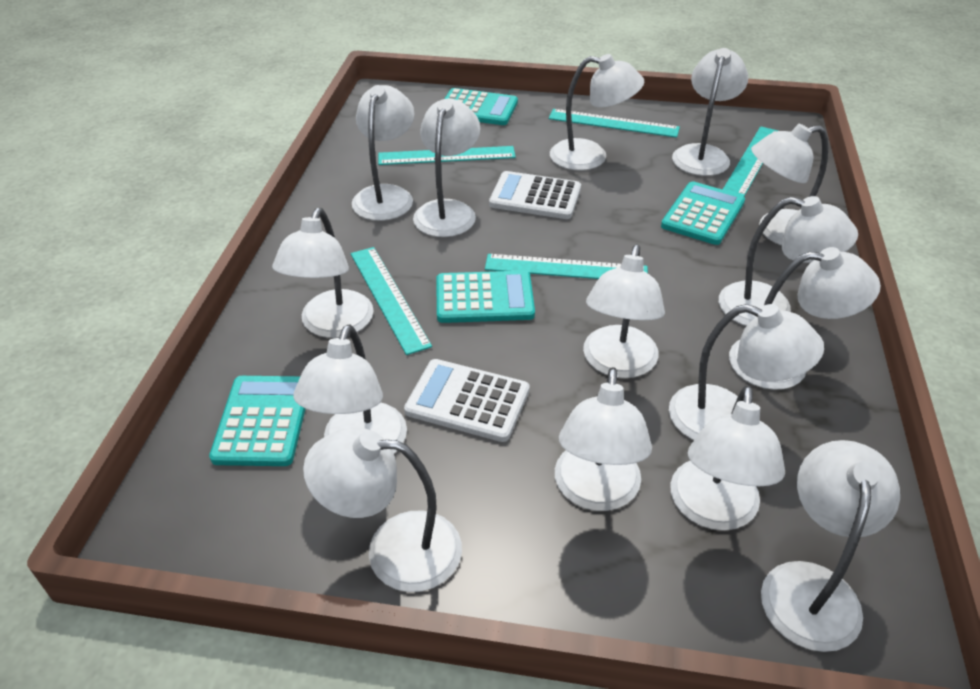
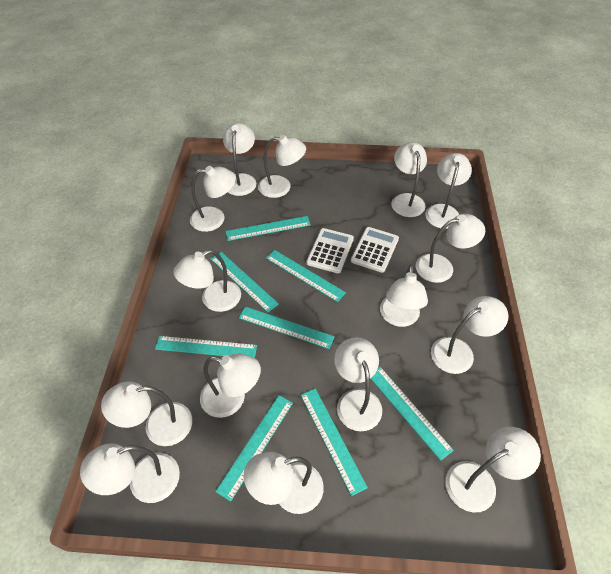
turquoise calculator: [209,376,305,466] [436,270,535,323] [444,88,518,125] [661,181,745,245] = 4 -> none = 0
turquoise ruler: [351,247,432,355] [378,146,516,165] [485,254,648,279] [549,109,680,138] [722,126,778,196] = 5 -> [155,336,257,358] [210,252,279,312] [215,395,293,502] [226,216,311,241] [239,307,335,349] [266,250,346,302] [301,388,368,496] [371,367,454,461] = 8

